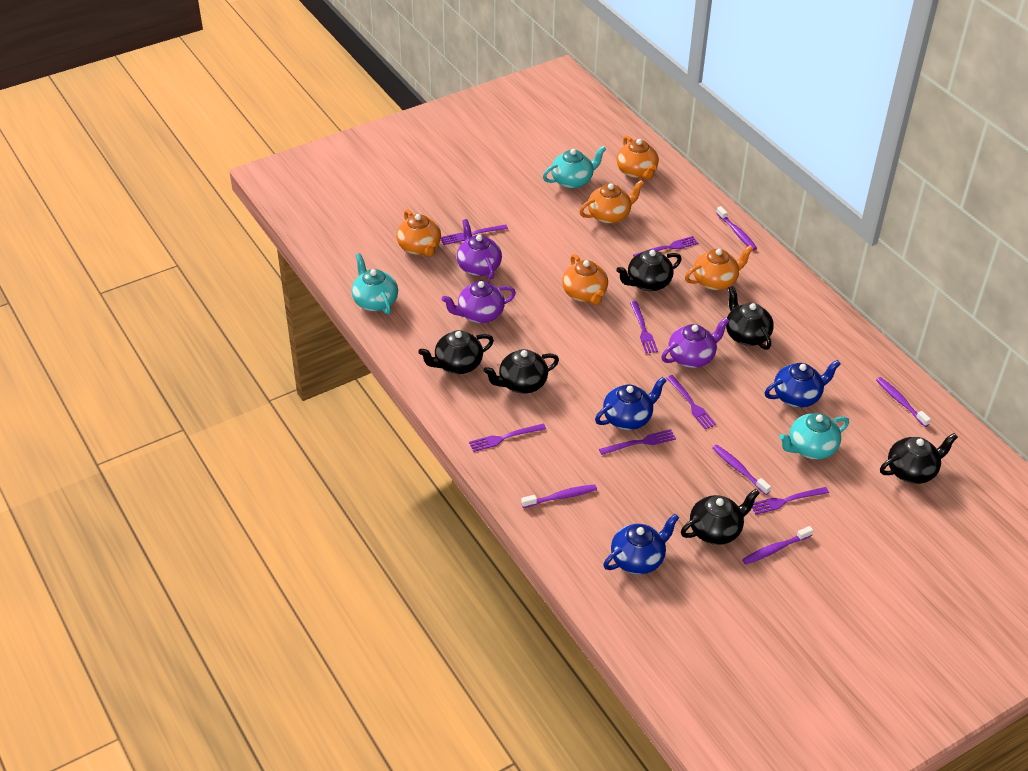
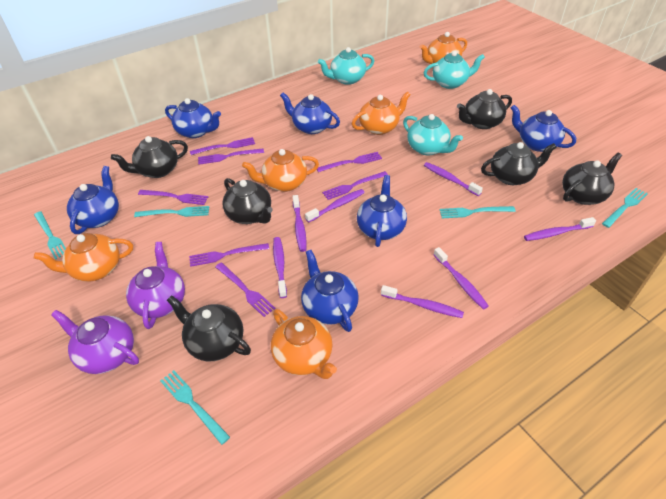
blue teapot: [595,377,667,430] [603,514,679,574] [765,360,840,407] = 3 -> [67,166,119,234] [165,98,221,138] [280,93,340,134] [301,250,359,332] [357,175,407,247] [511,105,576,152] = 6
purple teapot: [441,281,516,323] [457,219,502,280] [661,317,729,368] = 3 -> [51,310,139,374] [126,242,185,329] = 2
purple toothbrush: [521,484,597,508] [712,445,771,495] [716,206,757,251] [742,526,813,565] [876,377,931,427] = 5 -> [273,237,287,298] [292,195,307,252] [305,189,365,223] [381,285,464,318] [424,162,483,196] [433,247,489,310] [524,217,596,241] = 7
turquoise fork: none = 0 -> [34,211,66,260] [134,206,209,217] [160,370,230,445] [439,206,516,218] [602,188,648,228] = 5

